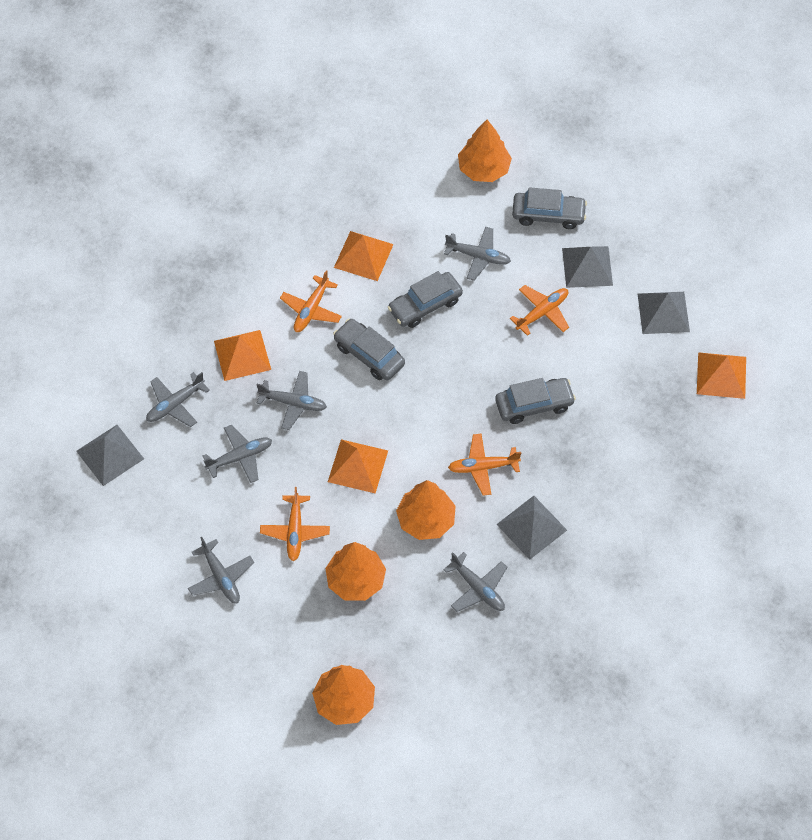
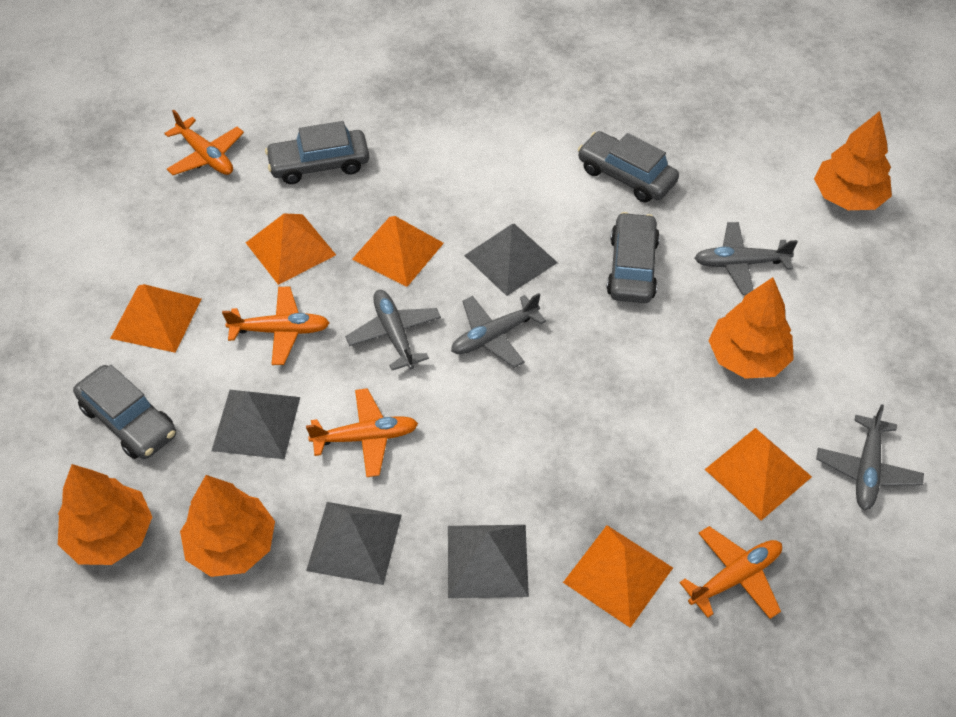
grey plane: [146,372,210,427] [188,537,254,603] [202,425,272,483] [257,371,327,430] [443,552,508,612] [444,227,511,281] = 6 -> [345,290,441,370] [451,293,546,368] [695,222,798,295] [816,404,924,510] = 4
orange pyramid: [214,330,271,381] [328,439,388,493] [334,231,394,281] [697,352,746,399] = 4 -> [110,284,201,353] [246,213,336,285] [352,216,444,287] [563,525,673,628] [705,428,812,521] = 5

